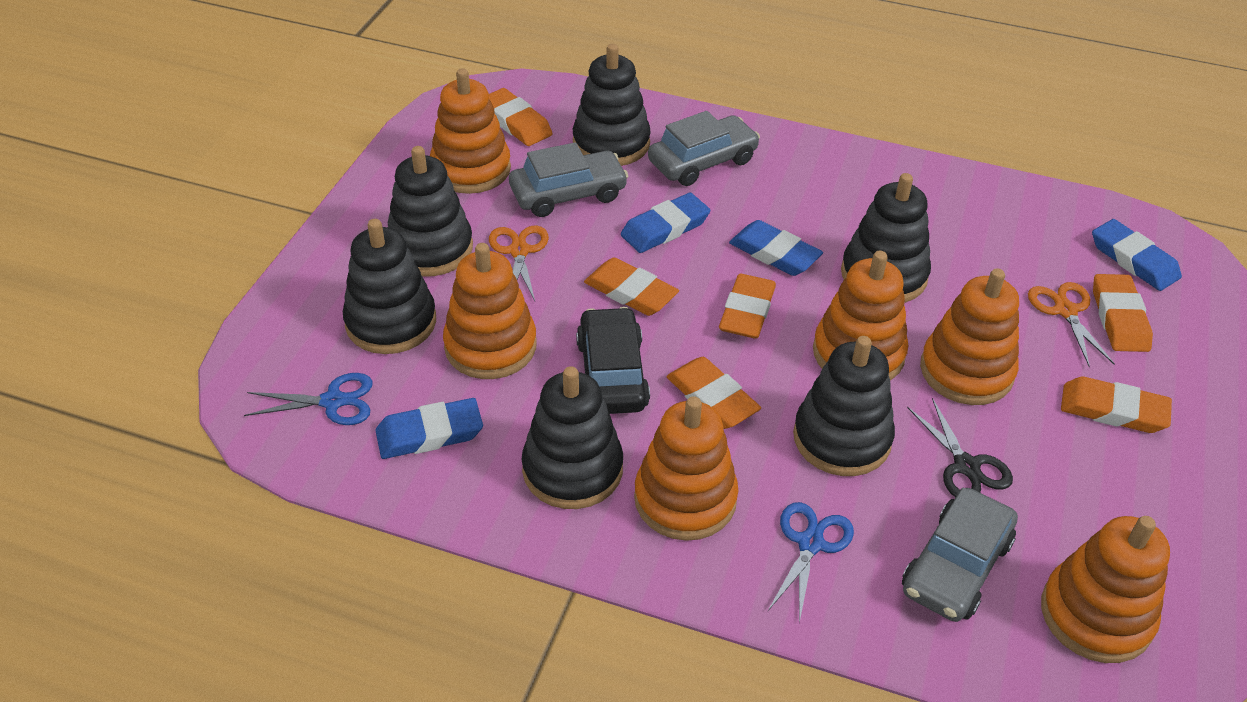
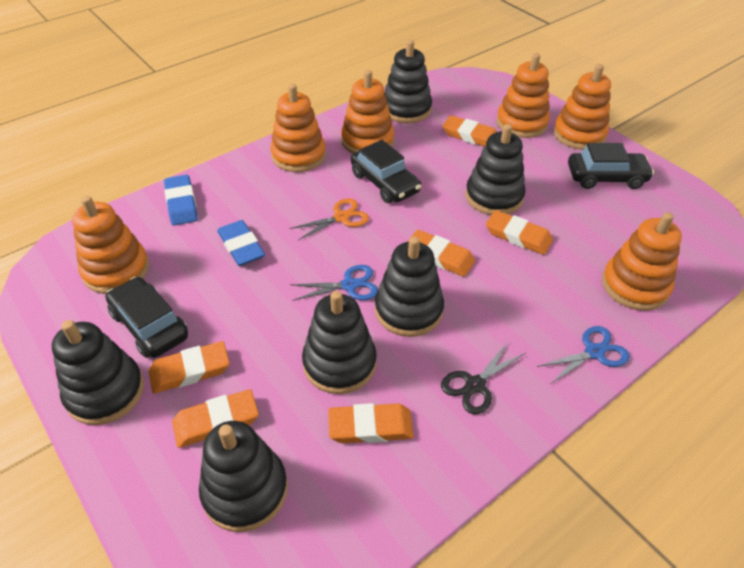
black car: [576,307,650,414] = 1 -> [106,277,188,358] [351,140,421,203] [568,143,654,189] = 3
blue eraser: [375,398,483,459] [621,193,710,253] [729,220,823,276] [1092,219,1182,291] = 4 -> [164,175,198,226] [217,220,265,266] = 2
grey car: [509,142,628,217] [648,111,760,186] [902,488,1018,622] = 3 -> none = 0
orange scissors: [489,226,549,301] [1028,282,1115,367] = 2 -> [289,198,369,241] = 1

